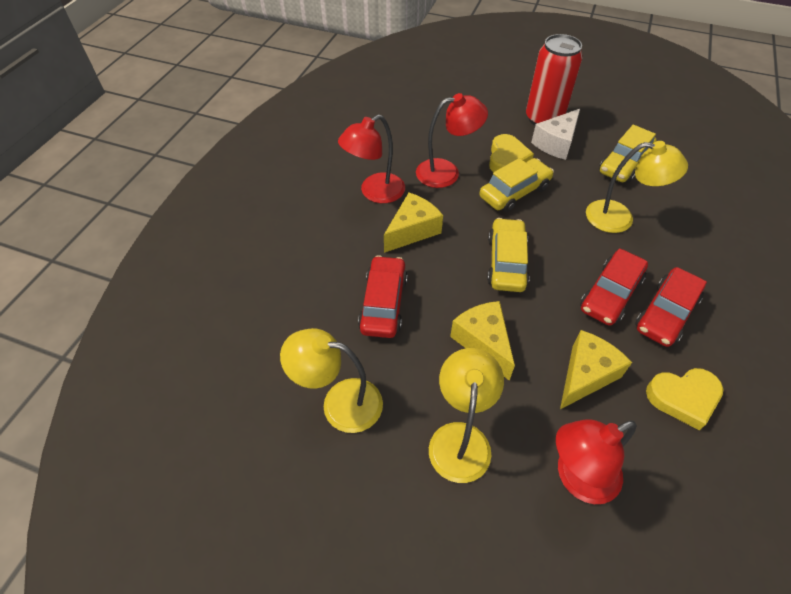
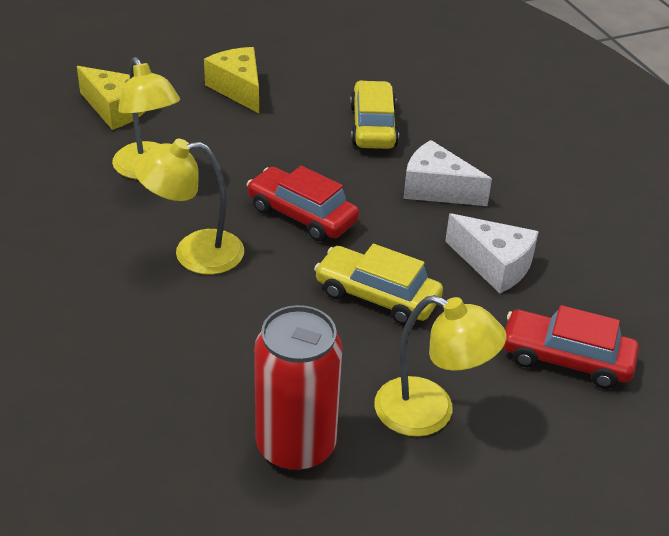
red car: [358,255,408,338] [580,248,648,326] [635,267,707,347] = 3 -> [247,166,359,241] [503,305,639,389] = 2
red lamp: [338,115,405,203] [416,93,488,188] [556,419,637,504] = 3 -> none = 0
white cheese: [531,109,580,160] = 1 -> [403,140,492,206] [445,213,539,293] = 2
yellow car: [479,158,554,212] [487,218,530,292] [599,125,657,183] = 3 -> [314,244,443,325] [350,80,399,149] = 2
yellow cheese: [384,193,443,253] [450,301,515,380] [560,330,632,409] = 3 -> [77,66,146,130] [204,47,259,113] = 2
yellow heart: [489,134,534,172] [646,368,724,430] = 2 -> none = 0

